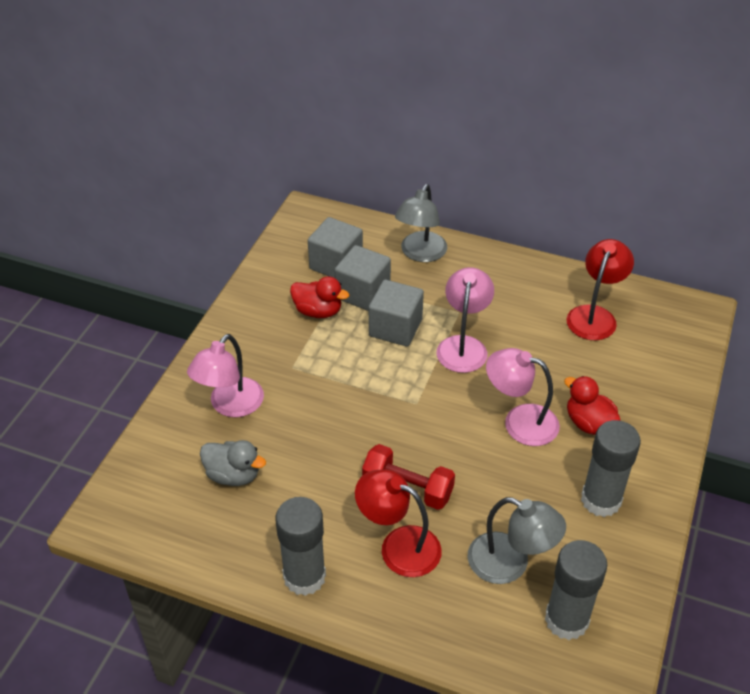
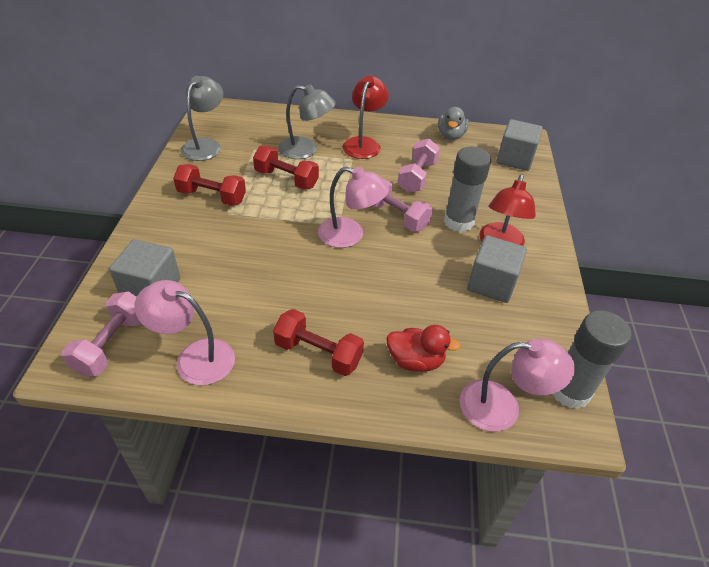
grey glue stick: [276,497,326,596] [545,540,607,640] [581,420,641,517] = 3 -> [444,147,491,232] [552,310,631,409] = 2
pink dumbbell: none = 0 -> [62,291,141,376] [372,179,433,231] [397,139,440,193] = 3
red duck: [290,276,349,318] [564,376,621,435] = 2 -> [386,325,461,372] = 1
red dumbbell: [362,444,455,510] = 1 -> [173,164,246,206] [253,145,319,189] [273,309,364,376] = 3

